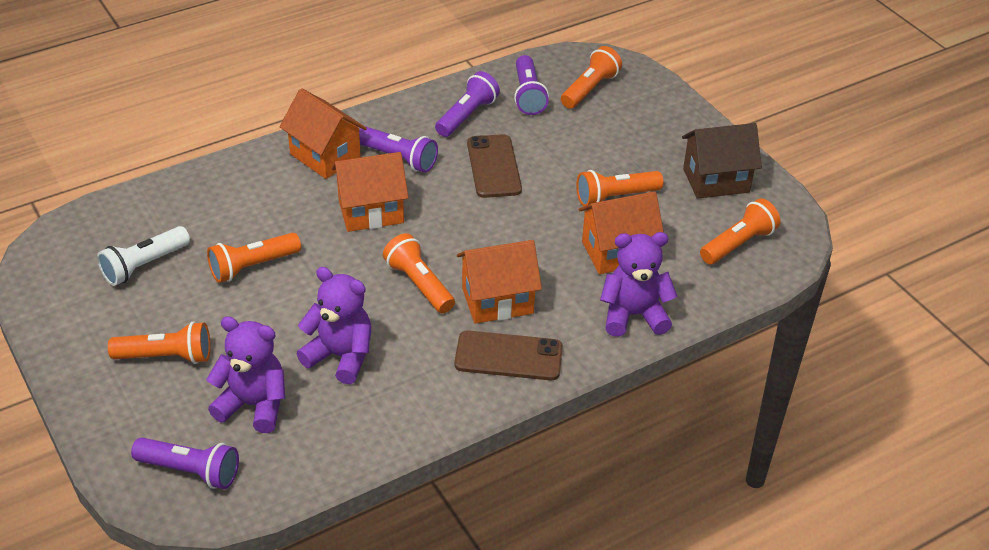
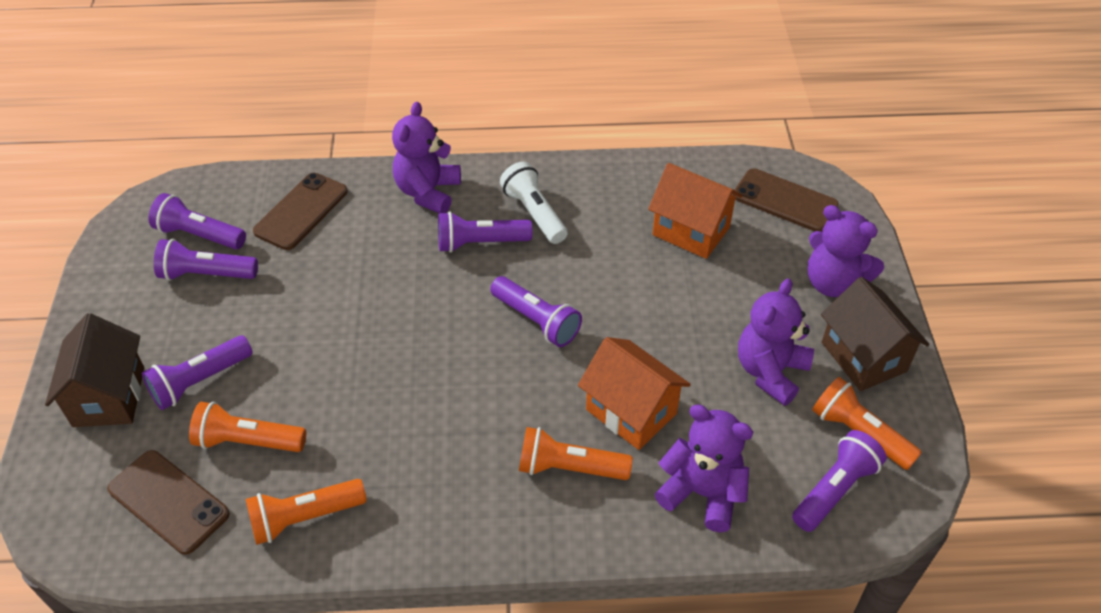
brown house: [682,123,762,199] = 1 -> [45,313,144,427] [821,277,929,391] = 2
brown phone: [454,330,563,380] [467,134,522,198] = 2 -> [107,450,230,555] [253,173,348,250] [733,168,839,232] = 3
orange flashlight: [108,322,210,364] [207,233,301,283] [383,233,455,313] [561,46,622,109] [576,170,663,206] [700,198,781,264] = 6 -> [189,402,306,452] [245,479,367,545] [519,427,633,480] [812,377,922,470] = 4
orange house: [279,88,367,179] [331,152,409,232] [457,240,542,324] [578,191,664,274] = 4 -> [578,337,691,450] [648,163,742,259] = 2
purple flashlight: [131,438,239,489] [359,127,438,173] [435,71,500,137] [514,55,549,115] = 4 -> [142,336,253,410] [149,193,246,249] [154,239,258,281] [438,212,533,253] [490,276,582,347] [792,430,887,532] = 6
purple teddy bear: [206,316,285,433] [297,267,371,384] [600,232,678,337] = 3 -> [392,102,461,213] [655,404,753,532] [738,278,814,406] [808,205,884,297] = 4

